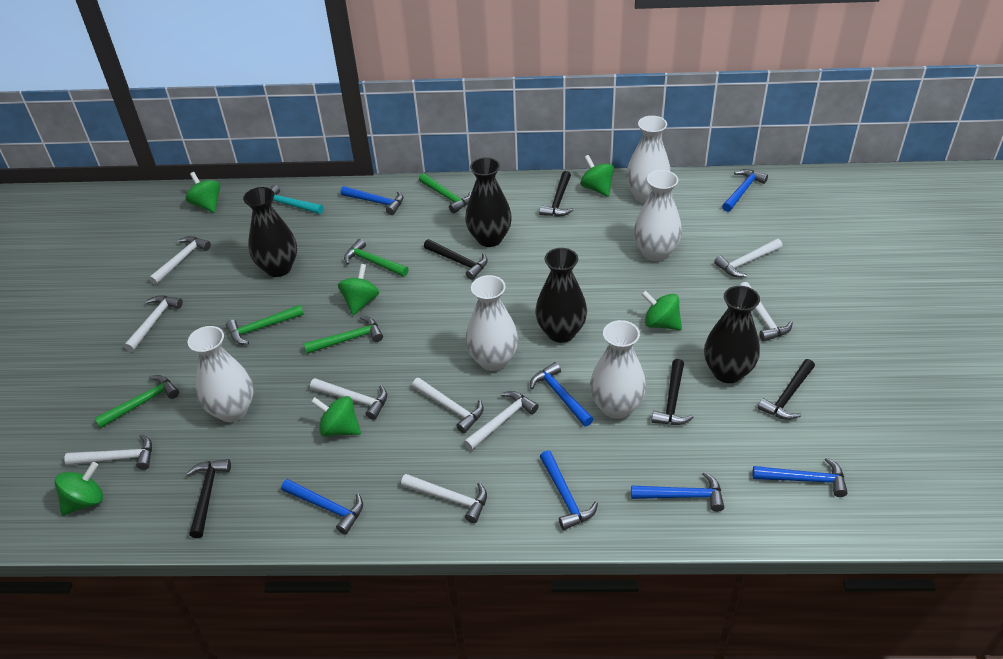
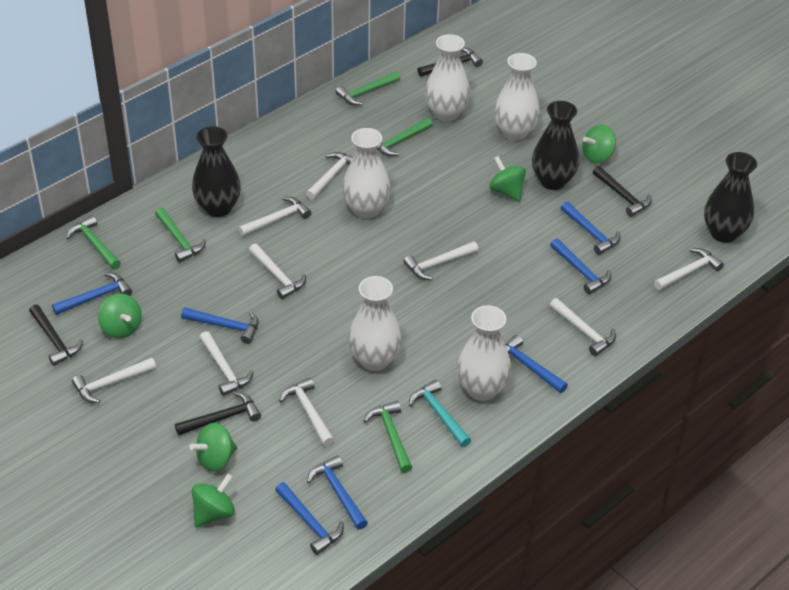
black hammer: [187,459,231,538] [424,239,488,280] [539,171,573,217] [651,359,694,425] [758,359,815,420] = 5 -> [29,304,83,366] [175,391,261,436] [417,47,483,77] [593,166,652,217] = 4
black vase: [243,187,297,277] [465,157,512,247] [535,248,587,343] [704,286,760,383] = 4 -> [192,126,241,217] [532,101,579,190] [704,152,757,243] = 3
green spinning top: [54,462,103,516] [186,172,220,213] [311,396,361,437] [338,264,379,315] [580,155,614,197] [641,290,682,330] = 6 -> [98,294,142,338] [189,423,237,472] [192,474,235,527] [489,156,526,202] [582,125,616,164] = 5

